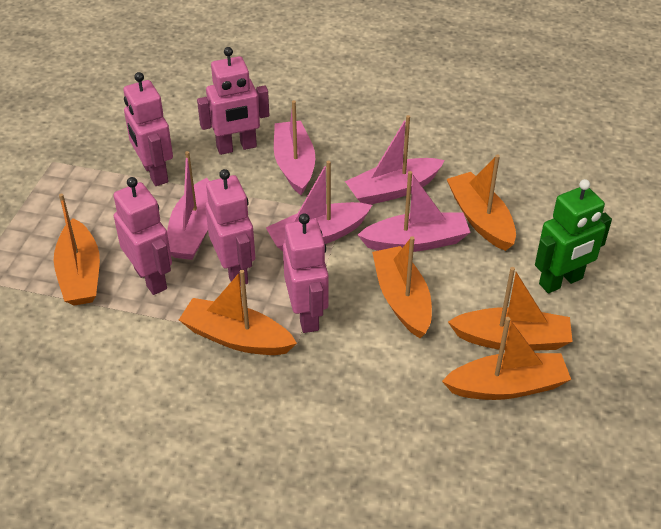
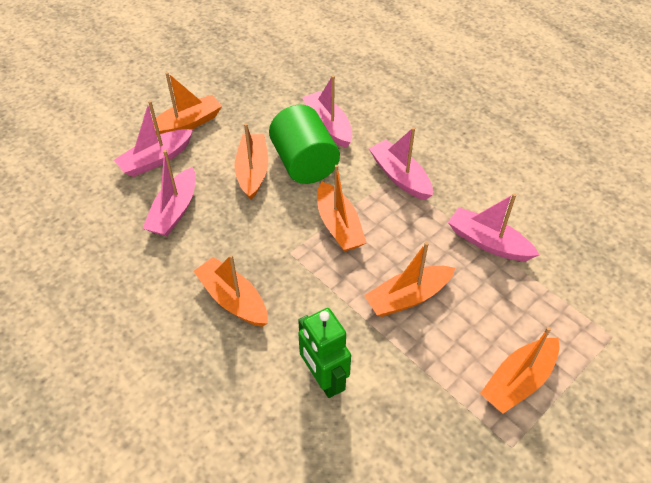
green cylinder: none = 0 -> [269,105,340,184] = 1
pink robot: [113,177,172,295] [123,72,173,186] [197,47,269,155] [205,169,255,286] [283,213,329,333] = 5 -> none = 0

